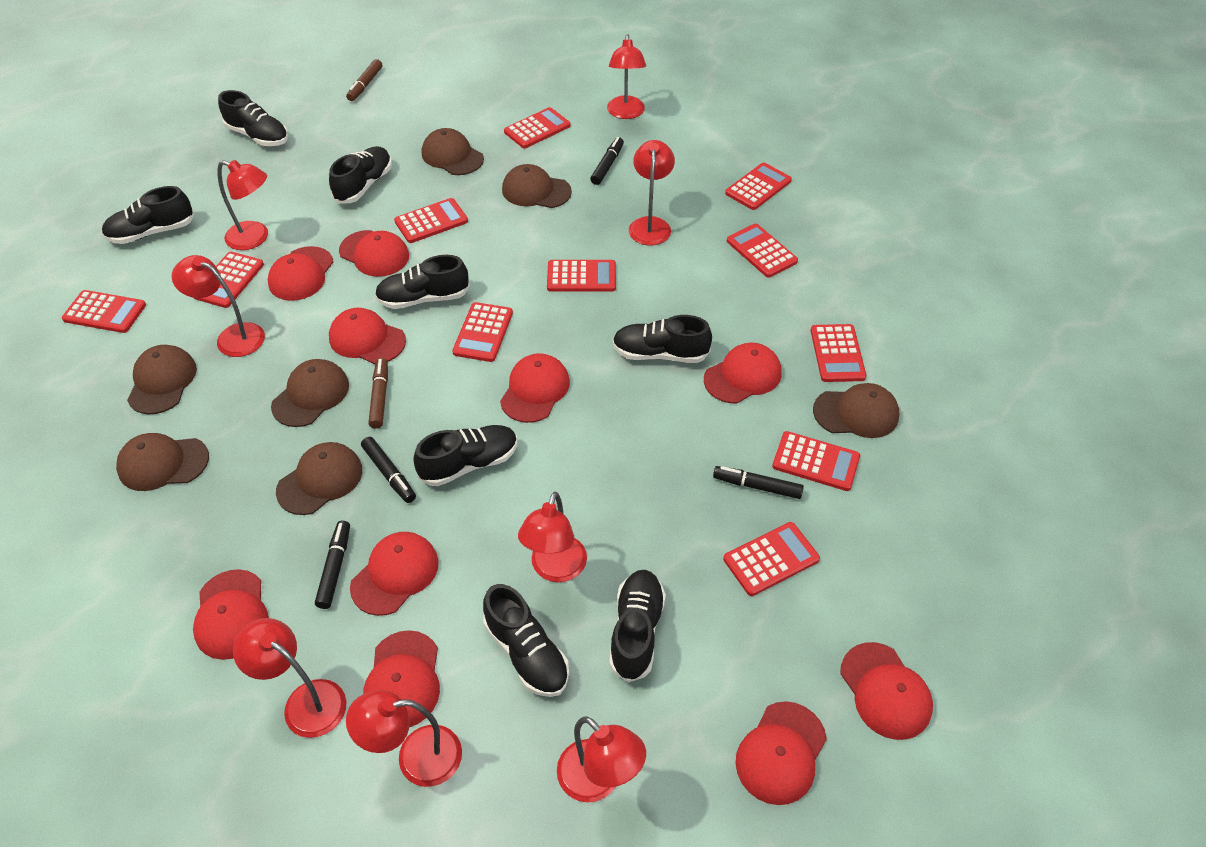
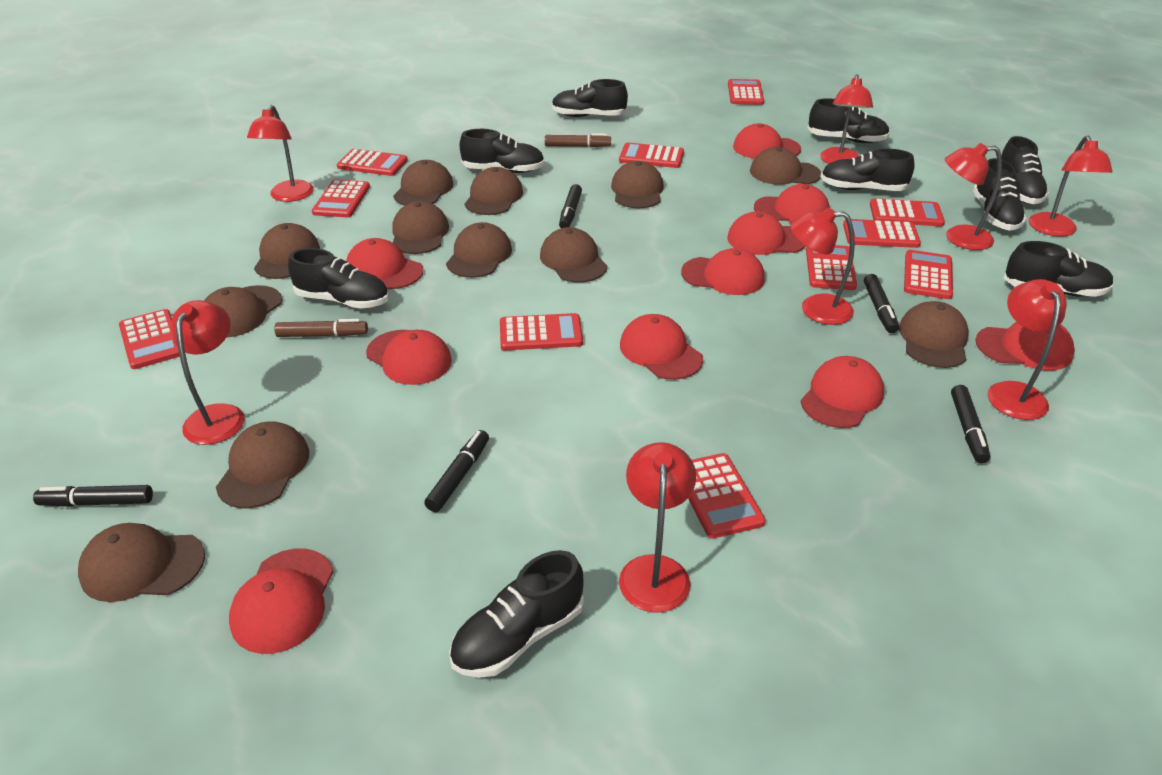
black marker: [315,521,350,609] [361,437,416,503] [590,137,624,185] [713,466,804,499] = 4 -> [33,485,153,507] [424,430,489,512] [559,184,582,228] [864,274,899,333] [951,385,990,463] = 5
black shoe: [102,186,194,244] [218,90,288,146] [329,146,392,204] [375,255,470,309] [413,425,517,486] [483,584,569,697] [609,570,666,682] [612,315,712,363] = 8 -> [288,248,389,309] [449,550,584,678] [459,129,545,173] [552,79,628,117] [807,98,890,143] [820,149,915,191] [973,158,1026,231] [1001,136,1049,204] [1004,241,1113,297] = 9
brown cap: [116,433,209,491] [127,345,197,415] [271,359,349,427] [276,442,362,515] [422,128,484,175] [502,164,572,208] [813,383,899,438] = 7 -> [78,523,205,602] [204,285,282,337] [216,421,309,509] [254,223,320,279] [392,201,449,254] [393,160,453,206] [446,222,512,278] [464,167,523,215] [540,227,608,283] [611,161,664,208] [750,147,821,185] [899,301,969,368] = 12

